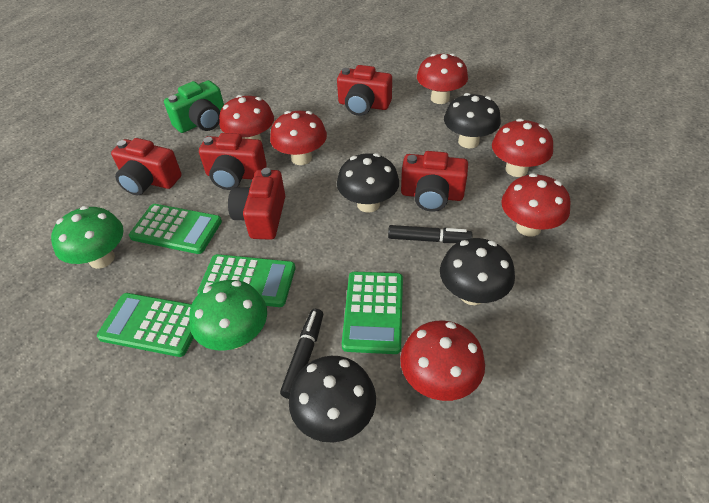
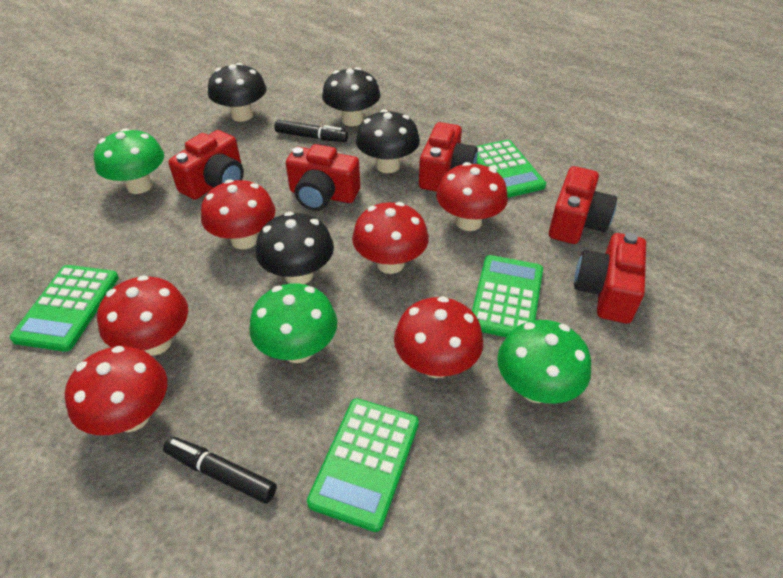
green camera: [164,80,224,133] = 1 -> none = 0
green mushroom: [51,206,124,269] [189,280,267,351] = 2 -> [94,128,164,194] [249,283,337,363] [497,320,591,404] = 3

